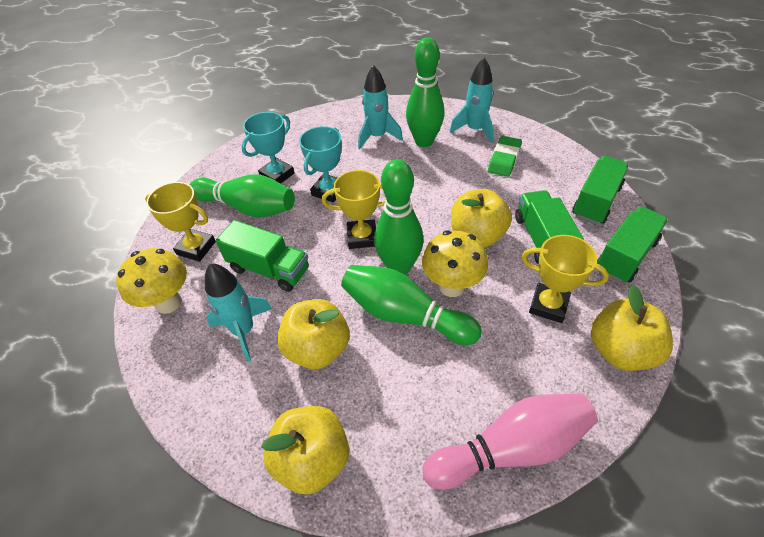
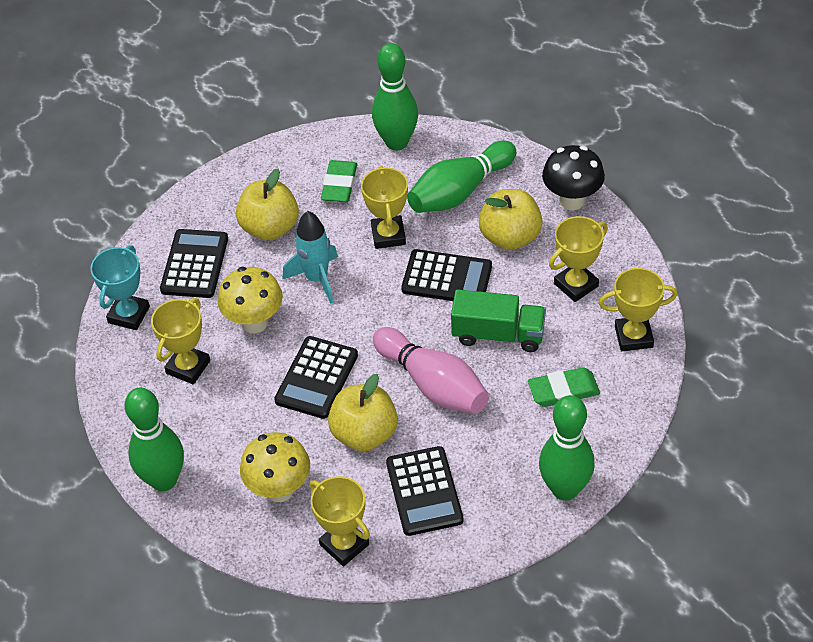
black calculator: none = 0 -> [160,229,228,298] [274,336,358,419] [386,446,463,536] [401,249,492,301] = 4
black mushroom: none = 0 -> [542,145,605,210] = 1
green eraser: [488,136,522,177] = 1 -> [321,160,357,202] [528,367,600,407] = 2
green truck: [216,220,309,292] [515,190,584,264] [572,156,629,224] [597,206,668,283] = 4 -> [451,289,546,352] = 1
turquoise rocket: [205,263,272,362] [358,65,403,149] [449,58,494,143] = 3 -> [283,211,338,304] = 1
turquoise trophy: [241,112,294,184] [299,126,342,203] = 2 -> [90,245,150,330] = 1
yellow apple: [261,406,349,494] [277,299,350,369] [451,189,512,247] [591,285,673,371] = 4 -> [236,169,299,240] [328,374,398,451] [479,189,543,250] = 3
yellow trophy: [145,182,216,262] [322,170,385,249] [521,235,609,323] = 3 -> [151,298,210,384] [310,476,370,567] [361,166,408,249] [549,216,608,302] [599,268,678,351] = 5

